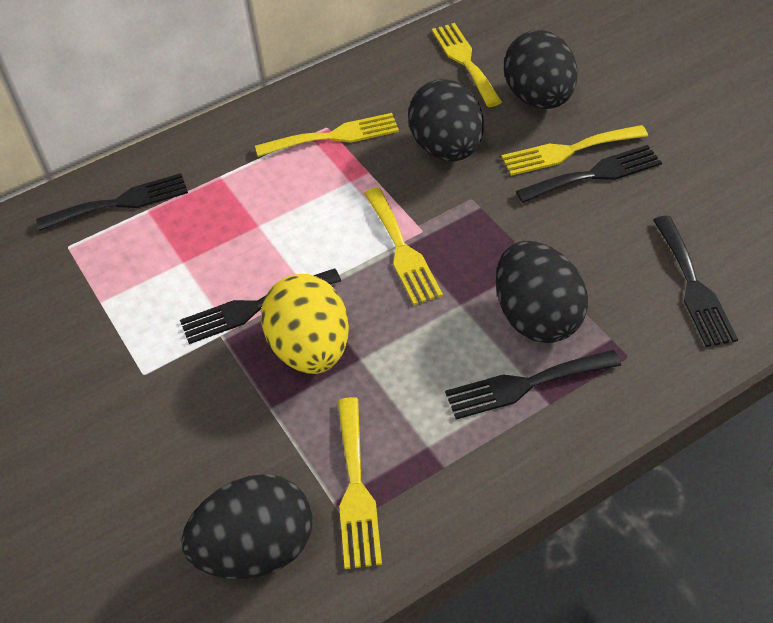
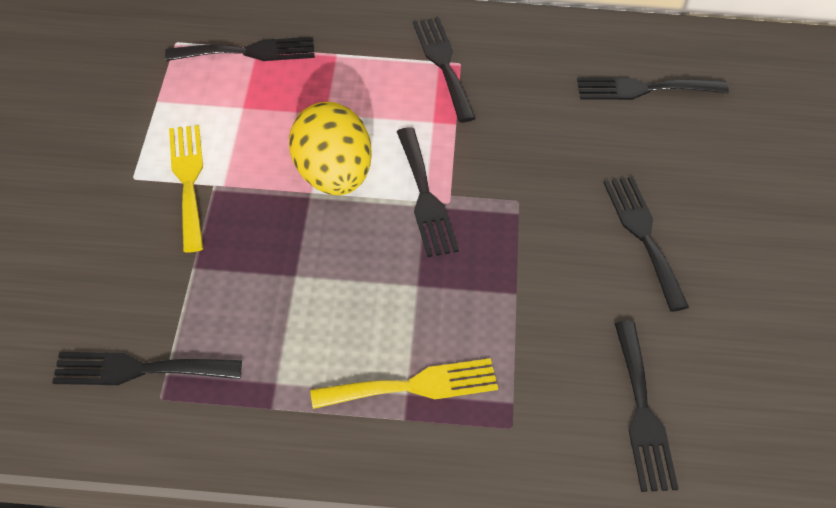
black egg: [181,474,313,579] [408,79,484,162] [496,241,588,343] [504,30,577,109] = 4 -> none = 0
black fork: [36,173,188,231] [180,268,341,344] [445,350,621,419] [516,145,662,203] [653,216,738,347] = 5 -> [52,352,242,385] [165,37,315,61] [396,127,459,257] [413,17,476,122] [577,77,729,100] [604,176,689,312] [615,321,679,492] = 7
yellow fork: [255,113,399,157] [338,397,382,569] [364,187,443,305] [432,23,502,107] [501,125,648,176] = 5 -> [169,125,204,252] [310,358,498,409] = 2

